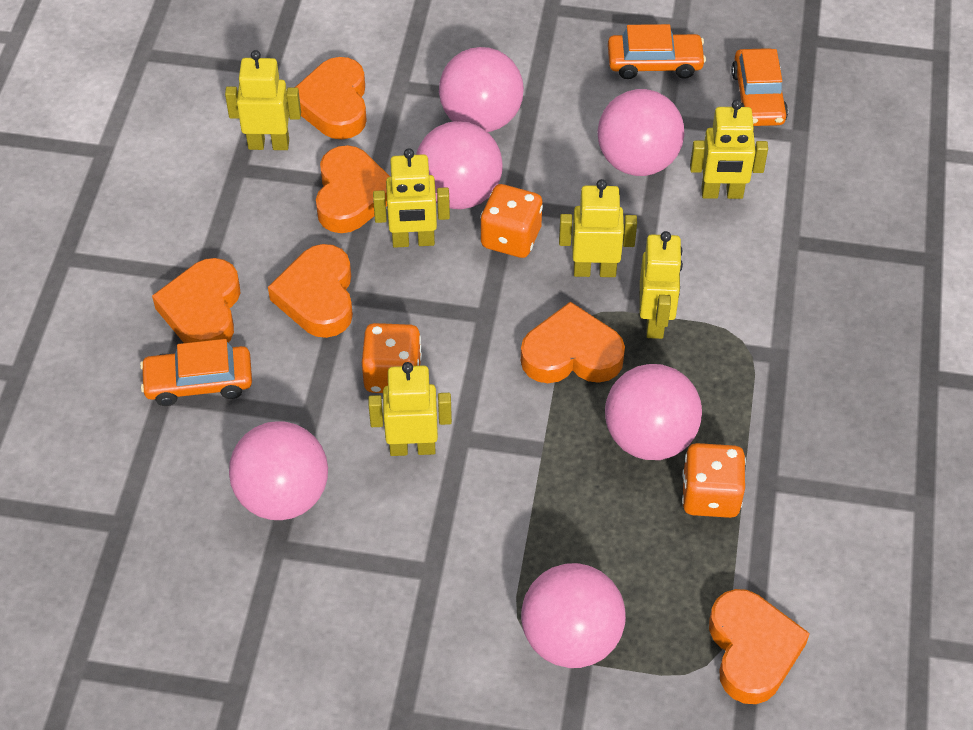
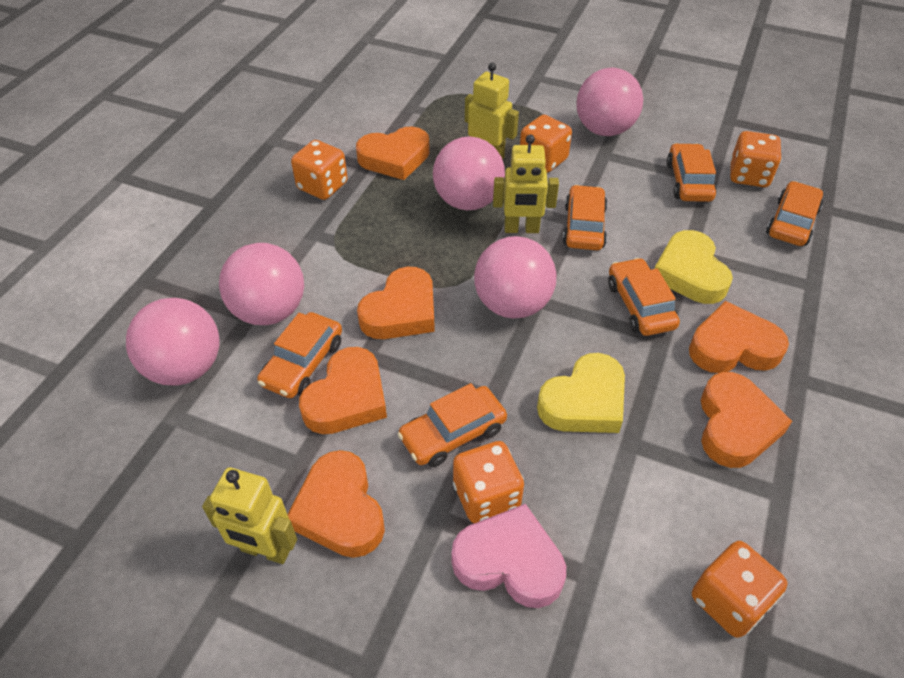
orange car: [140,339,252,406] [608,24,706,79] [731,48,788,126] = 3 -> [257,312,342,398] [398,383,507,467] [563,185,607,250] [608,258,680,336] [667,143,717,202] [766,181,823,246] = 6
orange dice: [362,323,422,393] [480,184,543,258] [682,443,746,518] = 3 -> [291,140,347,200] [453,441,524,523] [520,115,572,173] [692,541,788,638] [730,131,782,187] = 5
pink ball: [229,421,328,520] [416,121,503,209] [439,47,524,132] [521,563,626,668] [597,89,684,176] [605,364,702,460] = 6 -> [126,298,220,386] [219,243,304,325] [433,136,505,210] [474,236,556,319] [576,68,643,136] = 5
pink heart: none = 0 -> [452,504,566,608] = 1
yellow heart: none = 0 -> [537,353,625,433] [655,230,733,304] = 2
yellow robot: [225,50,301,150] [368,362,452,456] [373,148,450,248] [559,179,637,277] [640,231,683,339] [690,100,768,199] = 6 -> [202,467,297,564] [465,63,519,160] [493,135,559,233] = 3

